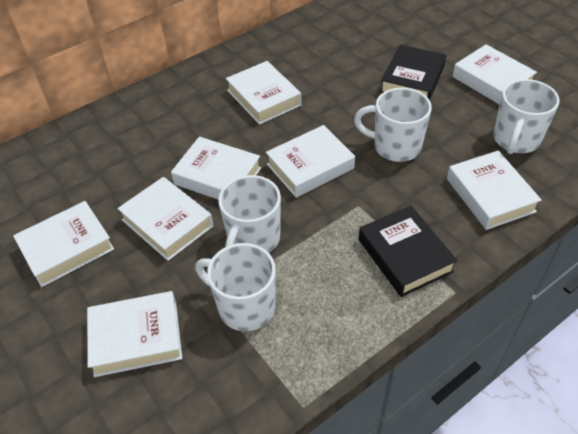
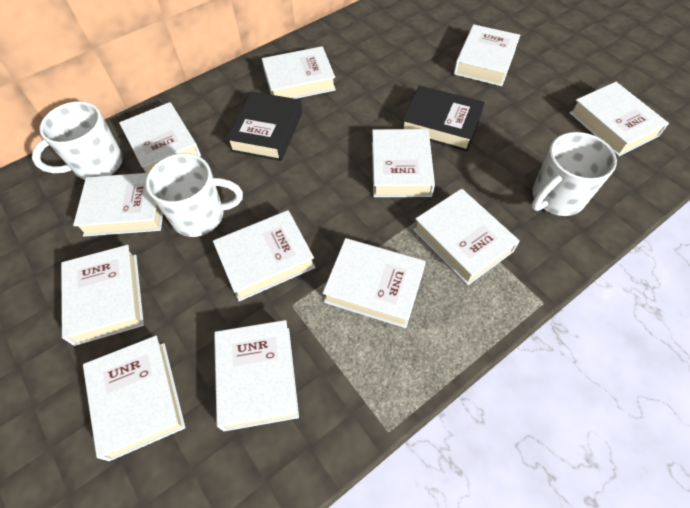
white book: [13,201,114,287] [87,291,182,377] [117,177,213,261] [171,137,261,199] [226,61,301,125] [266,125,355,198] [447,151,542,230] [452,44,537,105] = 8 -> [61,245,144,346] [73,173,163,237] [83,336,185,461] [119,102,201,173] [213,210,316,301] [214,320,299,431] [262,46,336,99] [323,238,426,328] [372,129,435,197] [413,189,520,285] [454,24,520,86] [569,82,669,156] = 12
white mug: [195,243,276,332] [218,175,281,253] [354,88,432,162] [493,79,560,154] = 4 -> [32,101,123,180] [146,153,243,237] [531,132,617,216] = 3

